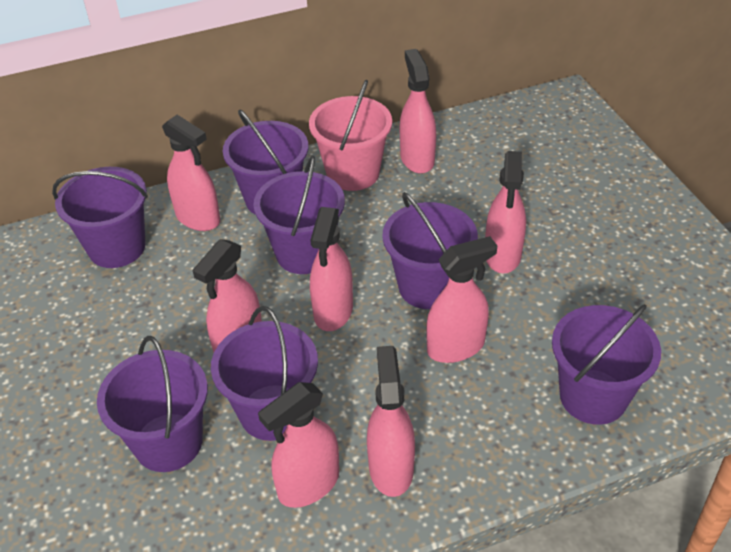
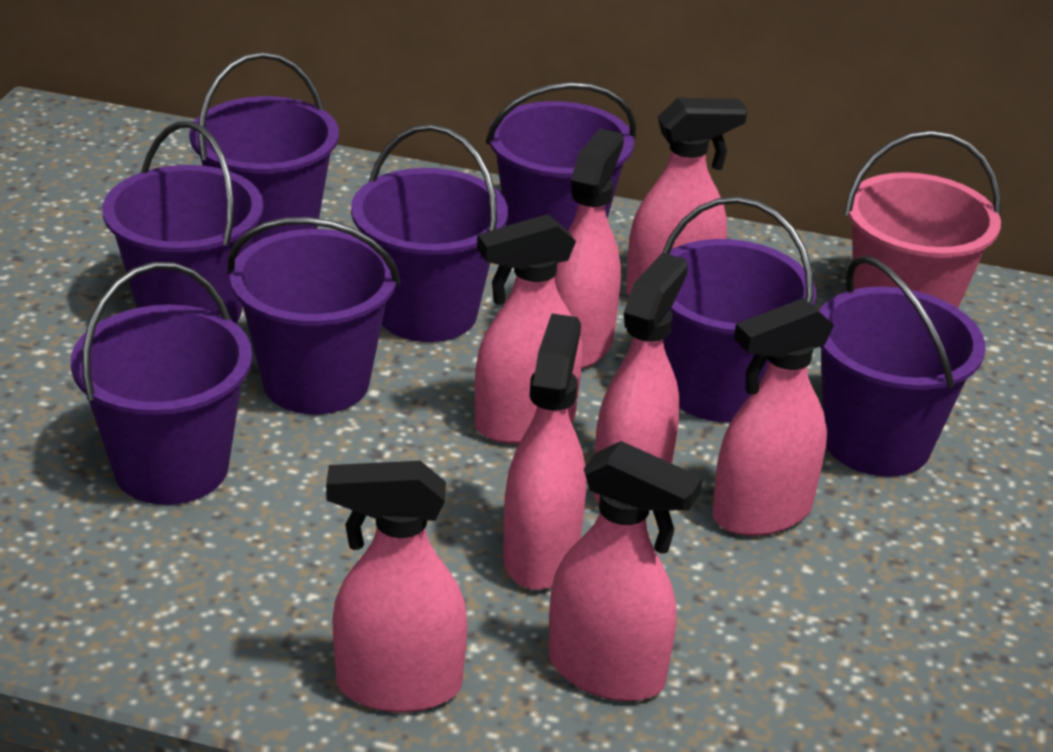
purple bucket: [52,167,148,268] [97,336,208,472] [211,306,318,441] [223,110,308,214] [253,156,345,274] [383,192,478,309] [552,304,661,425] = 7 -> [71,262,252,505] [102,121,263,323] [189,52,339,244] [228,217,400,414] [351,124,508,342] [486,82,636,231] [663,196,816,422] [819,256,985,477] = 8

